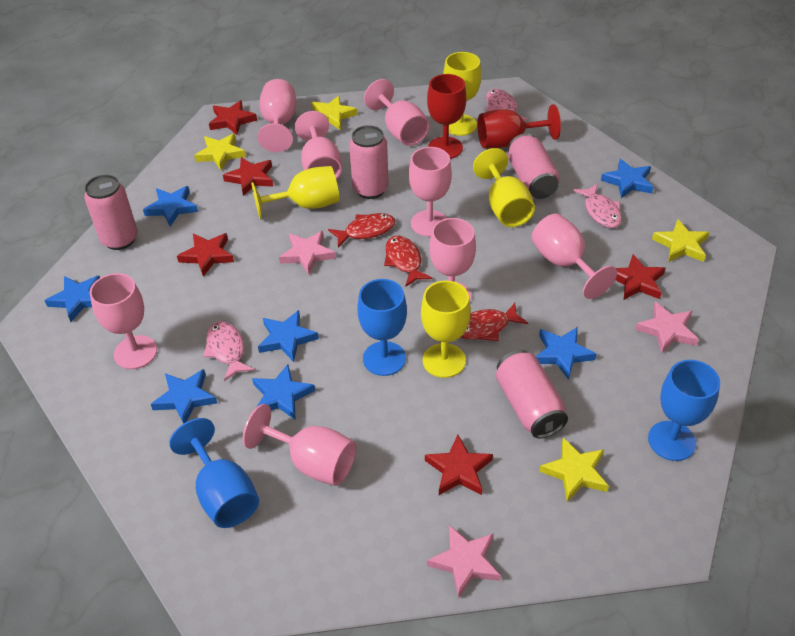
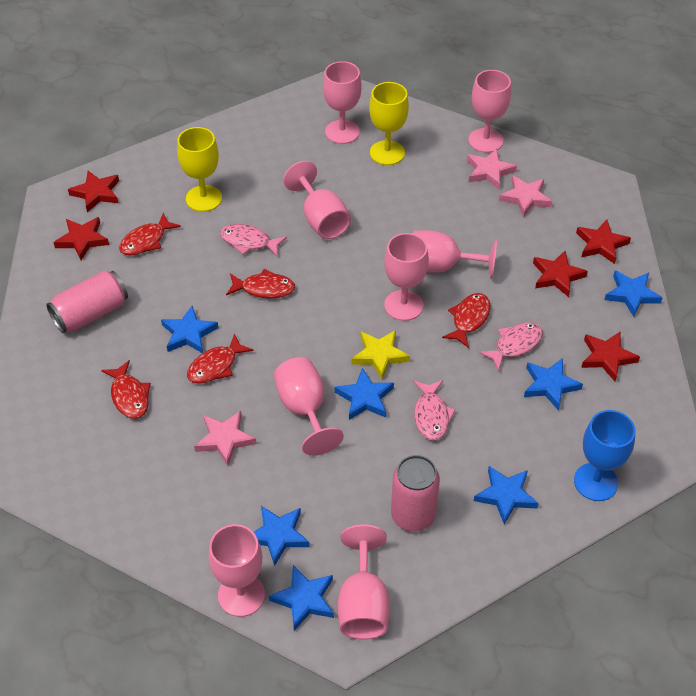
blue goblet: [169,418,259,528] [357,279,407,376] [648,360,720,461] = 3 -> [574,410,636,501] = 1
pink can: [84,175,138,250] [349,125,389,199] [496,350,568,438] [508,133,560,199] = 4 -> [46,270,128,333] [391,455,440,532] = 2
red fish: [328,213,395,248] [384,236,432,287] [461,303,528,341] = 3 -> [101,360,151,419] [119,213,181,256] [187,334,254,384] [226,269,295,298] [442,293,491,348] = 5
red goblet: [427,74,466,159] [478,104,561,148] = 2 -> none = 0
yellow goblet: [251,166,339,220] [421,281,471,378] [443,52,481,136] [473,148,535,227] = 4 -> [177,127,222,212] [369,82,409,165] = 2
yellow star: [194,134,246,170] [312,96,357,130] [539,438,609,502] [652,219,710,262] = 4 -> [351,330,410,379] = 1

